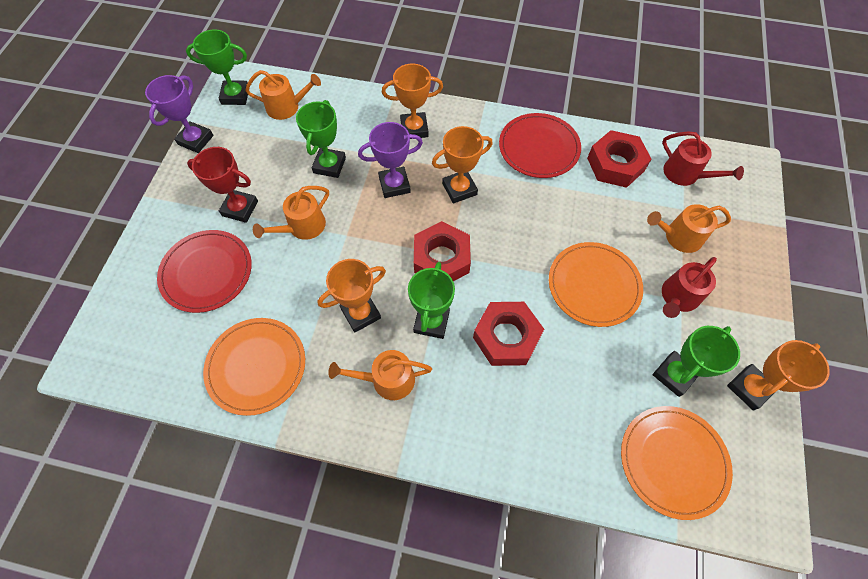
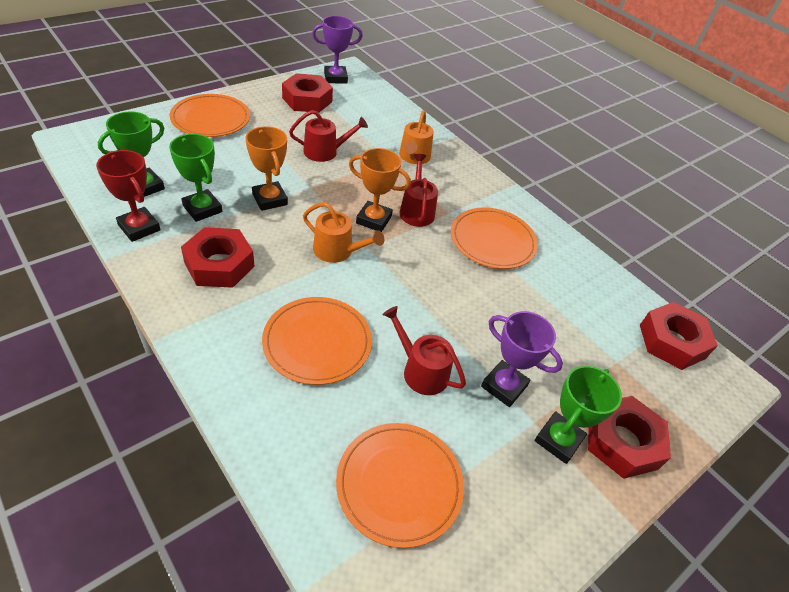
green trophy: [186,29,248,105] [296,100,346,178] [408,262,455,339] [653,326,740,397] = 4 -> [98,112,165,197] [169,134,222,222] [534,366,622,464] = 3
orange plate: [203,318,305,416] [549,242,643,327] [621,406,733,520] = 3 -> [170,94,250,137] [262,297,372,385] [336,423,464,548] [451,207,538,269] = 4
orange trophy: [317,259,386,333] [382,64,443,138] [432,126,493,203] [727,340,830,410] = 4 -> [245,126,288,211] [349,148,411,232] = 2
orange watering can: [245,70,321,120] [253,186,329,240] [328,350,432,400] [647,204,731,253] = 4 -> [303,202,384,263] [399,110,434,164] = 2
red nut: [414,221,471,281] [473,302,544,366] [587,130,651,188] = 3 -> [181,227,255,288] [282,73,333,113] [588,396,671,479] [640,302,718,370] = 4
red plate: [157,230,252,313] [499,113,581,178] = 2 -> none = 0
red watering can: [662,131,744,186] [662,257,717,318] = 2 -> [289,110,368,162] [382,306,466,395] [399,154,438,227] = 3

